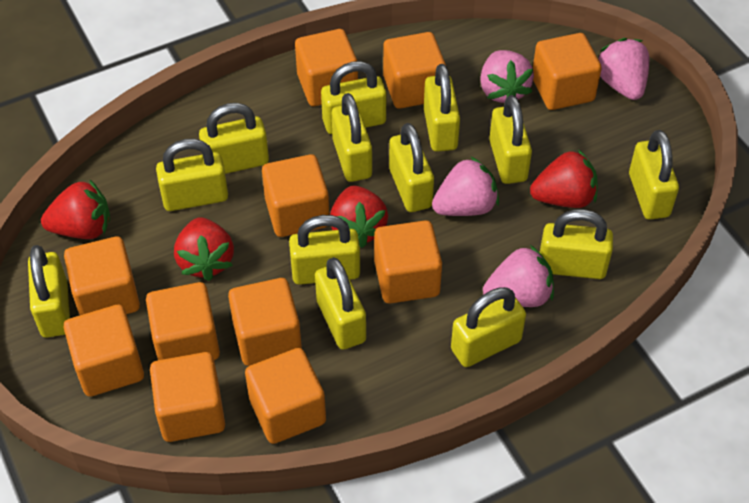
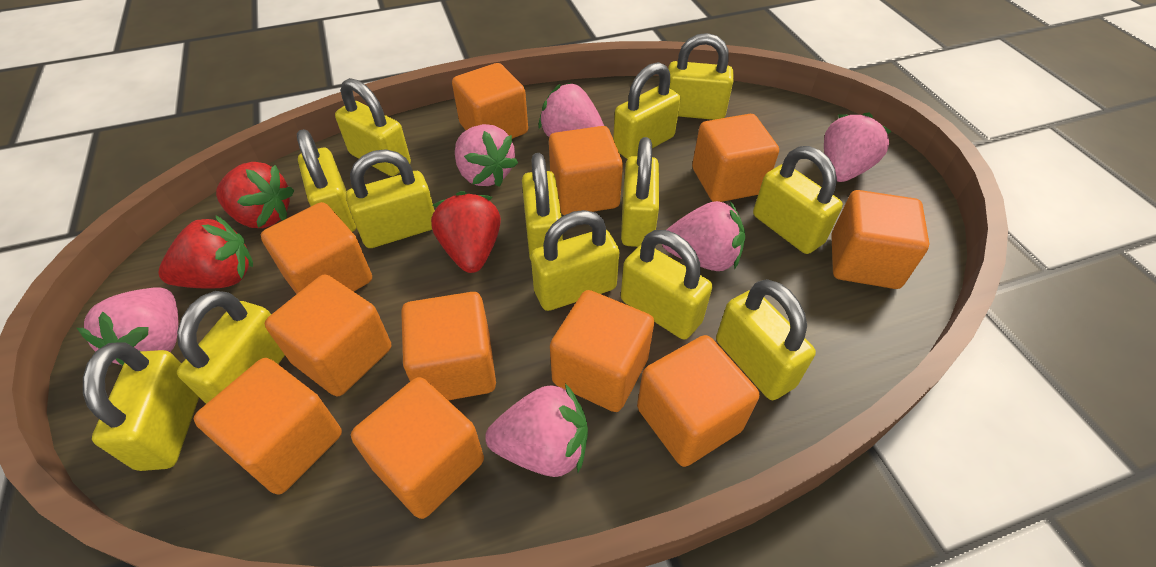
pink strawberry: [432,157,499,216] [480,50,534,103] [483,245,554,307] [598,38,649,100] = 4 -> [77,287,178,365] [455,124,518,187] [485,383,588,477] [538,83,604,137] [662,201,745,271] [824,112,892,182] = 6
red strawberry: [41,179,110,239] [174,217,234,281] [330,186,388,248] [530,149,598,208] = 4 -> [158,216,253,289] [216,162,294,228] [431,191,501,273] = 3

